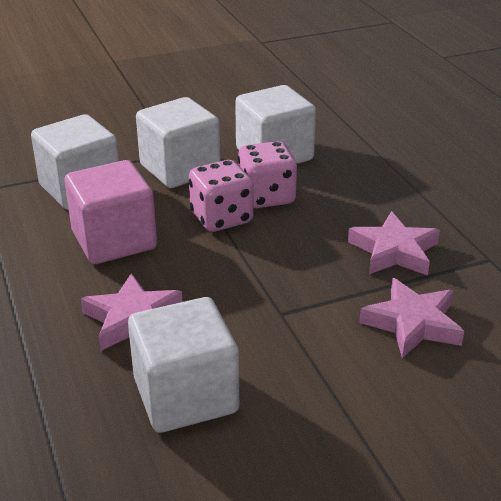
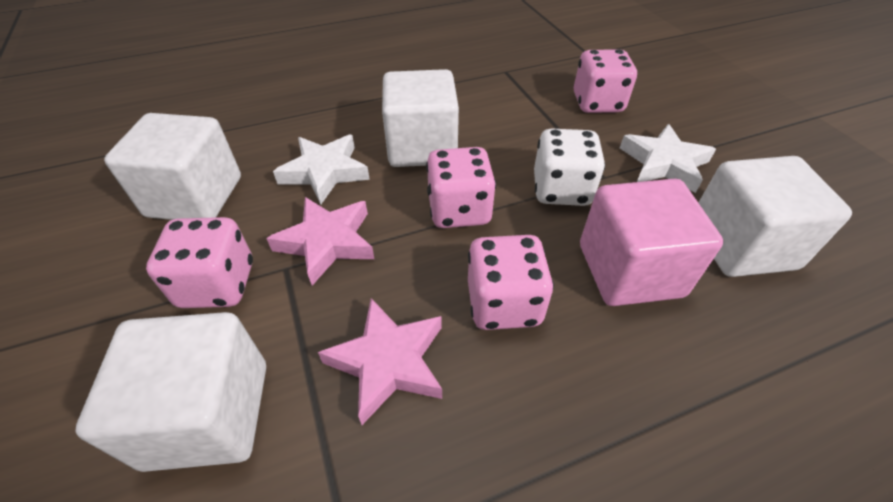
pink dice: [189,160,254,232] [237,141,298,208] = 2 -> [146,217,253,308] [426,147,496,228] [468,235,554,330] [574,49,637,113] = 4
pink star: [81,273,183,351] [348,211,440,276] [359,278,464,358] = 3 -> [266,197,374,285] [318,298,442,425] = 2
white dice: none = 0 -> [534,128,605,206] = 1
white star: none = 0 -> [273,135,370,204] [620,124,716,193] = 2

